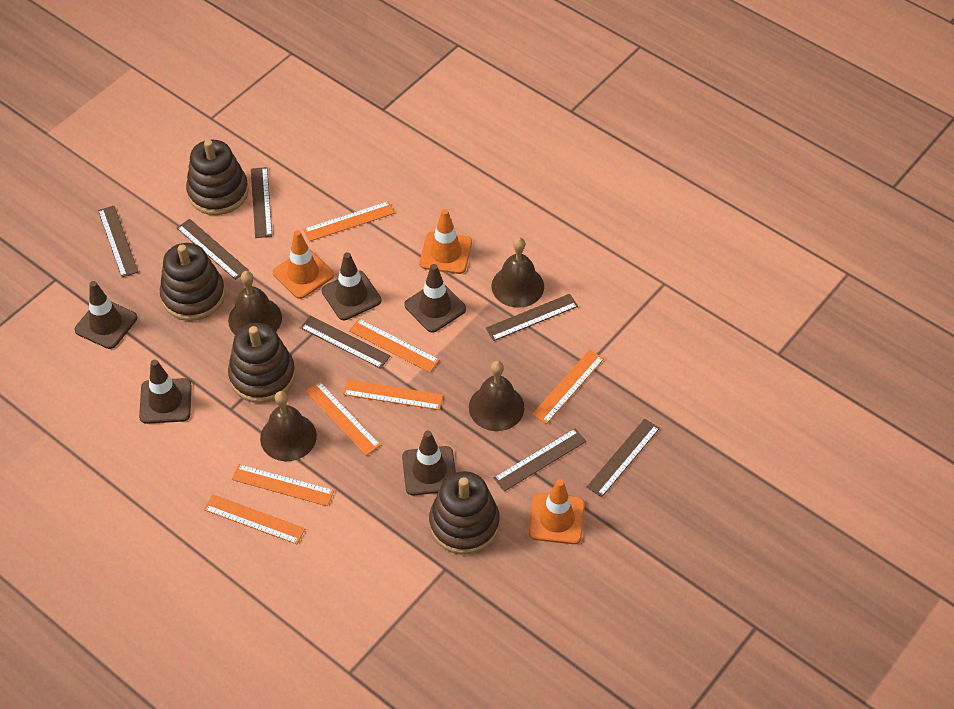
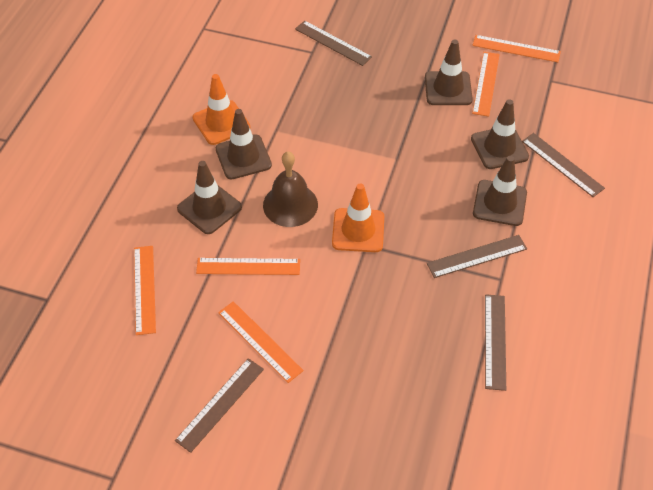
brown bell: [228,271,282,335] [260,391,317,461] [469,361,524,431] [492,237,544,308] = 4 -> [263,152,318,227] = 1
brown ruler: [98,206,138,277] [177,219,249,280] [251,167,272,238] [300,315,390,369] [486,294,578,341] [494,428,586,492] [587,419,660,497] = 7 -> [175,358,264,453] [295,21,372,66] [427,235,527,278] [485,294,506,391] [522,133,605,197] = 5
brown stacking toy: [160,243,225,321] [186,140,249,215] [228,323,296,403] [429,471,500,555] = 4 -> none = 0
orange ruler: [204,494,305,544] [232,464,334,506] [303,201,395,242] [305,381,381,456] [343,380,443,410] [349,319,439,373] [532,350,604,424] = 7 -> [134,246,156,335] [196,258,300,275] [218,301,304,383] [472,52,500,117] [473,35,561,62] = 5
orange traffic cone: [273,230,334,299] [420,209,472,274] [529,479,585,544] = 3 -> [193,74,250,145] [332,184,384,252] = 2

